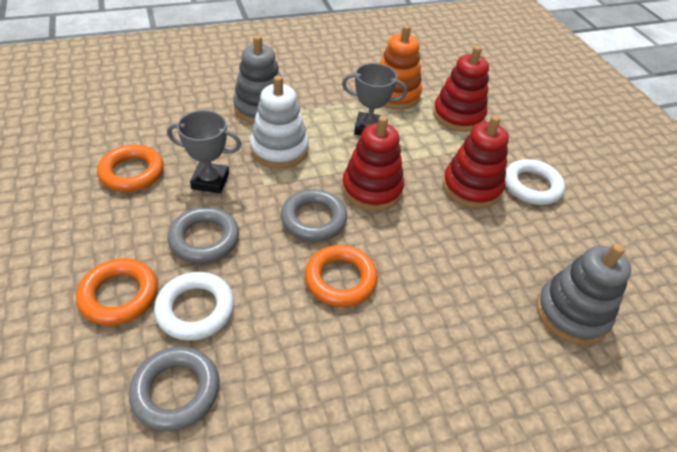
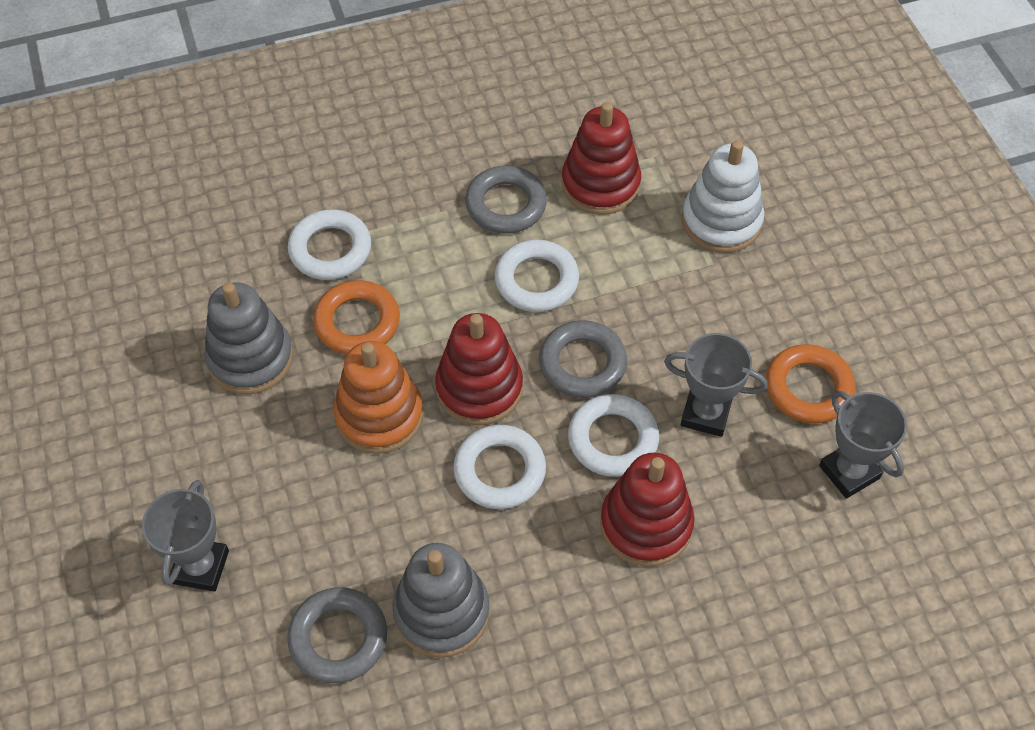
grey trophy: [167,110,242,193] [342,63,407,136] = 2 -> [142,480,229,592] [664,333,768,437] [819,390,907,499] = 3
orange ring: [76,258,158,326] [97,145,164,192] [305,245,378,307] = 3 -> [313,280,400,355] [766,344,855,423] = 2
white ring: [154,272,234,341] [505,159,565,205] = 2 -> [288,209,371,280] [453,425,546,509] [495,240,579,312] [568,394,659,477] = 4

